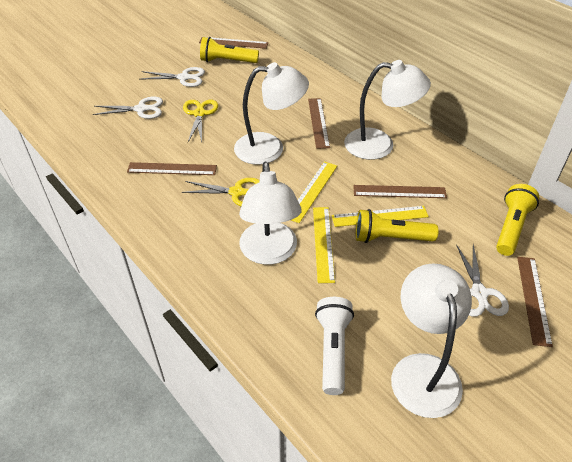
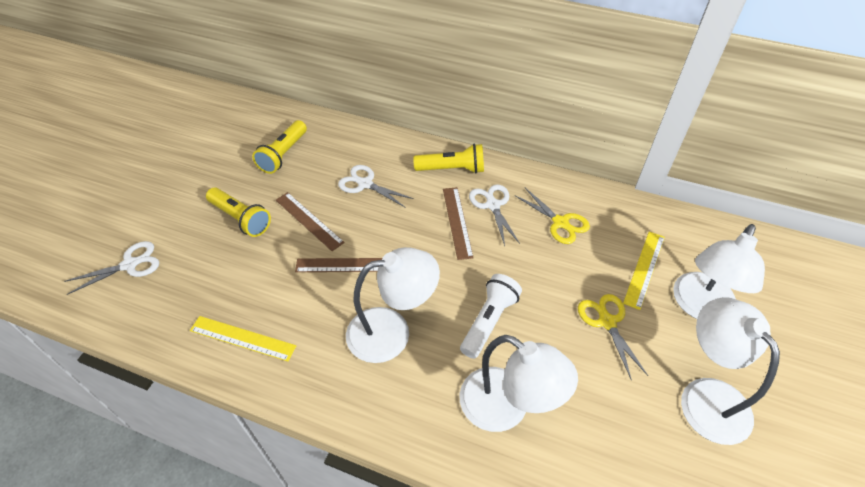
brown ruler: [127,162,217,175] [199,37,268,49] [308,98,330,149] [353,185,447,198] [517,257,553,347] = 5 -> [276,192,345,251] [295,258,382,272] [443,187,474,260] = 3
yellow ruler: [291,161,337,223] [313,207,335,283] [332,206,429,227] = 3 -> [190,316,296,361] [623,231,665,310] = 2

